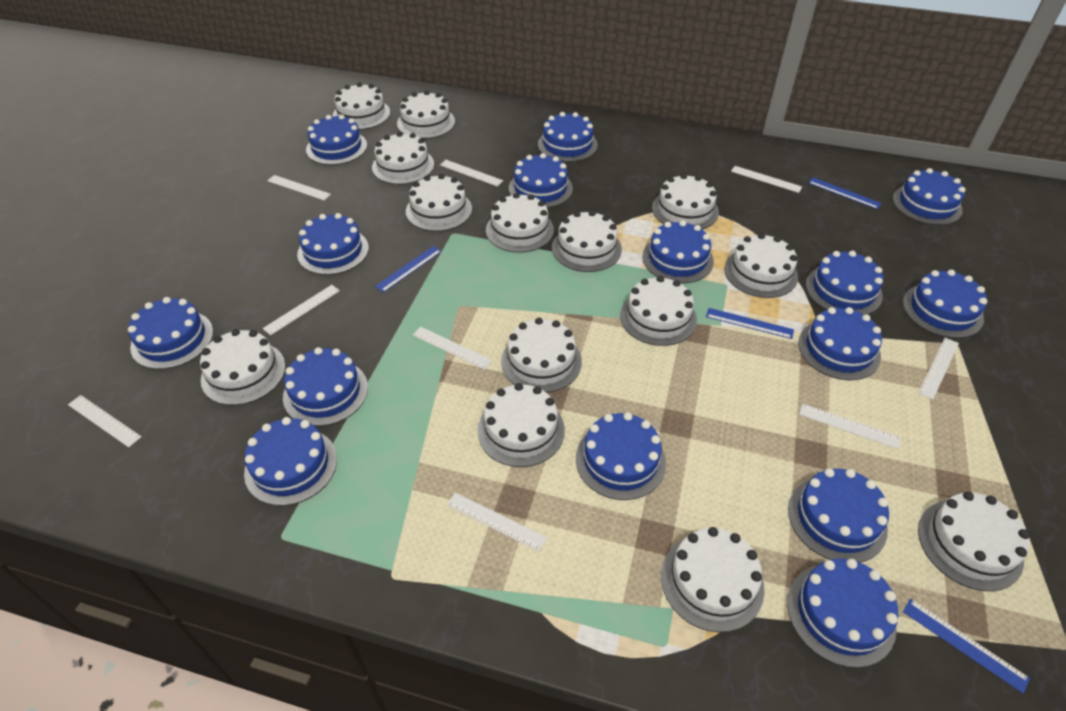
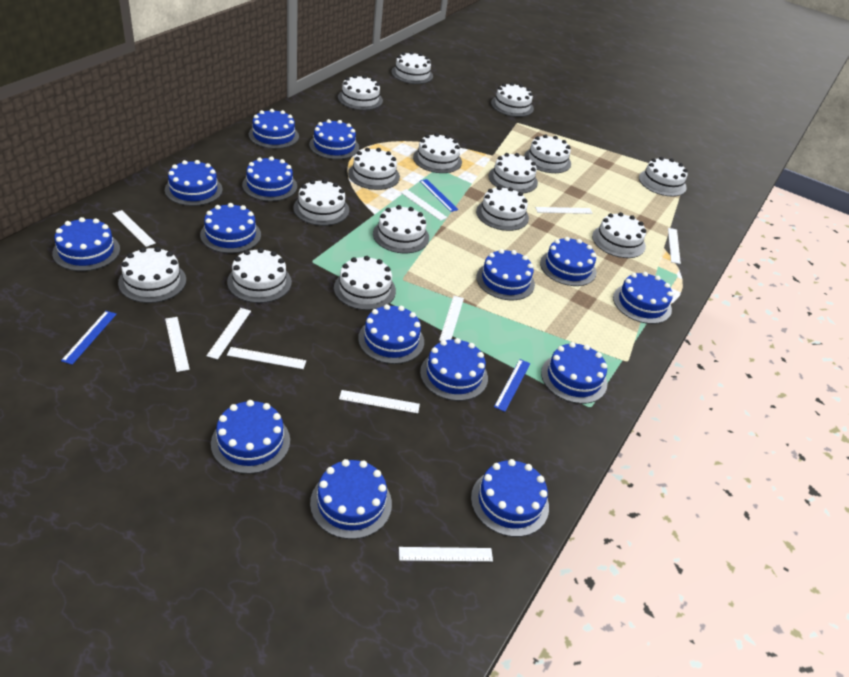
blue ruler: [375,246,442,293] [706,308,794,339] [808,178,882,209] [903,599,1030,693] = 4 -> [61,311,117,365] [420,179,459,212] [494,359,530,412] = 3
white cake: [200,329,285,405] [333,83,390,130] [372,132,434,185] [397,91,455,139] [406,174,472,231] [477,383,565,467] [486,193,554,253] [501,318,582,393] [552,210,622,272] [620,276,697,346] [652,174,719,230] [661,527,765,632] [724,233,798,298] [918,492,1030,591] = 14 -> [118,247,186,303] [227,248,292,303] [293,179,349,226] [334,256,396,310] [338,75,383,110] [348,148,400,190] [373,205,429,253] [392,51,433,84] [413,133,462,173] [476,186,529,231] [488,153,538,193] [491,83,534,117] [524,134,571,173] [592,212,646,258] [639,157,688,196] = 15
white ruler: [68,395,142,447] [263,285,340,335] [267,175,331,200] [413,327,492,370] [440,160,503,186] [447,492,547,552] [731,166,802,193] [799,404,901,449] [918,338,959,400] = 9 -> [112,210,156,247] [165,317,190,372] [206,308,251,360] [227,347,306,369] [339,390,420,413] [399,547,493,562] [400,189,447,221] [439,296,464,341] [535,207,593,214] [668,228,681,264] = 10

